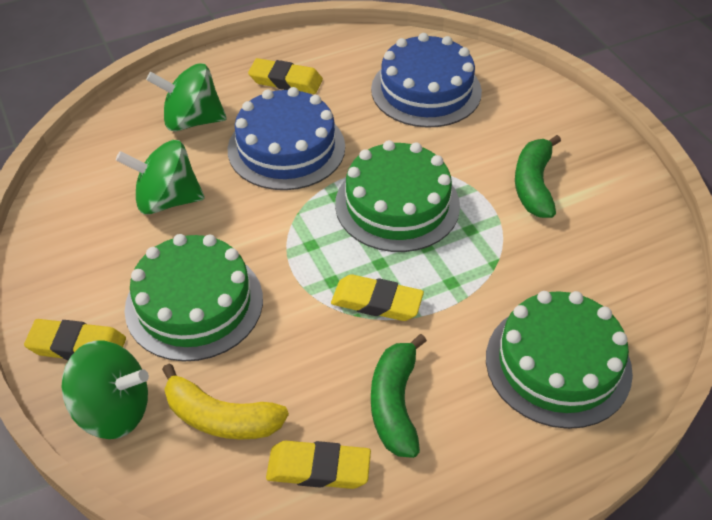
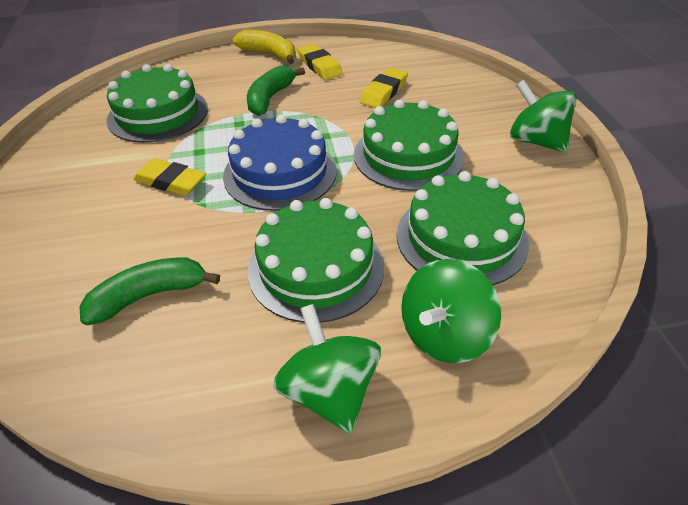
blue cake: [228,87,345,190] [371,33,482,128] = 2 -> [223,114,337,211] = 1
green cake: [125,234,263,362] [335,140,460,252] [486,291,633,429] = 3 -> [106,64,208,143] [248,198,384,323] [354,100,464,191] [397,171,529,285] = 4
yellow eraser: [24,319,126,360] [248,58,323,94] [266,441,371,489] [331,274,424,321] = 4 -> [133,158,206,196] [297,44,343,80] [360,68,408,108] = 3

